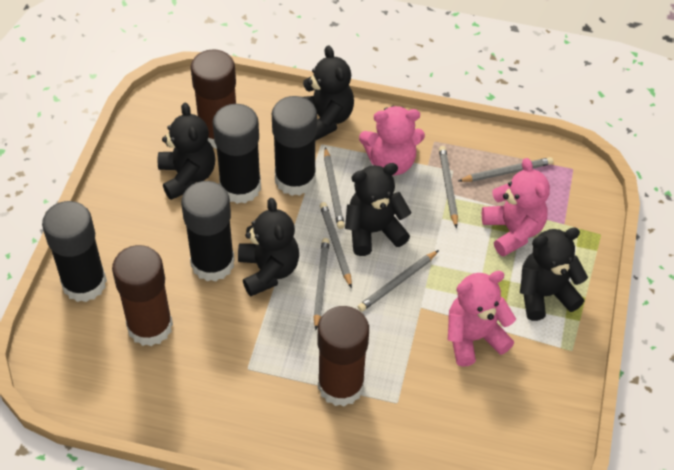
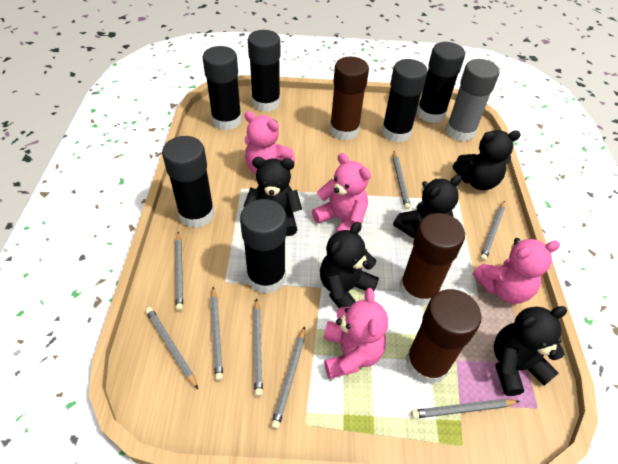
black glue stick: [42,201,107,302] [181,181,234,282] [213,104,261,204] [272,96,317,196] = 4 -> [162,136,215,228] [203,46,242,130] [240,199,287,294] [248,30,280,112] [382,59,428,142] [417,42,465,123] = 6
grey glue stick: none = 0 -> [446,59,500,142] = 1
grey pencil: [313,238,330,330] [320,202,352,288] [324,147,345,229] [358,250,439,312] [439,146,458,229] [458,157,553,182] = 6 -> [146,307,198,389] [175,232,183,311] [210,287,223,381] [253,298,263,397] [271,326,305,429] [393,151,411,209] [411,399,520,419] [480,201,505,261] = 8
pink teddy bear: [359,106,425,176] [448,271,516,367] [482,158,550,257] = 3 -> [244,111,295,174] [312,153,371,233] [324,288,388,379] [473,238,560,304] = 4

